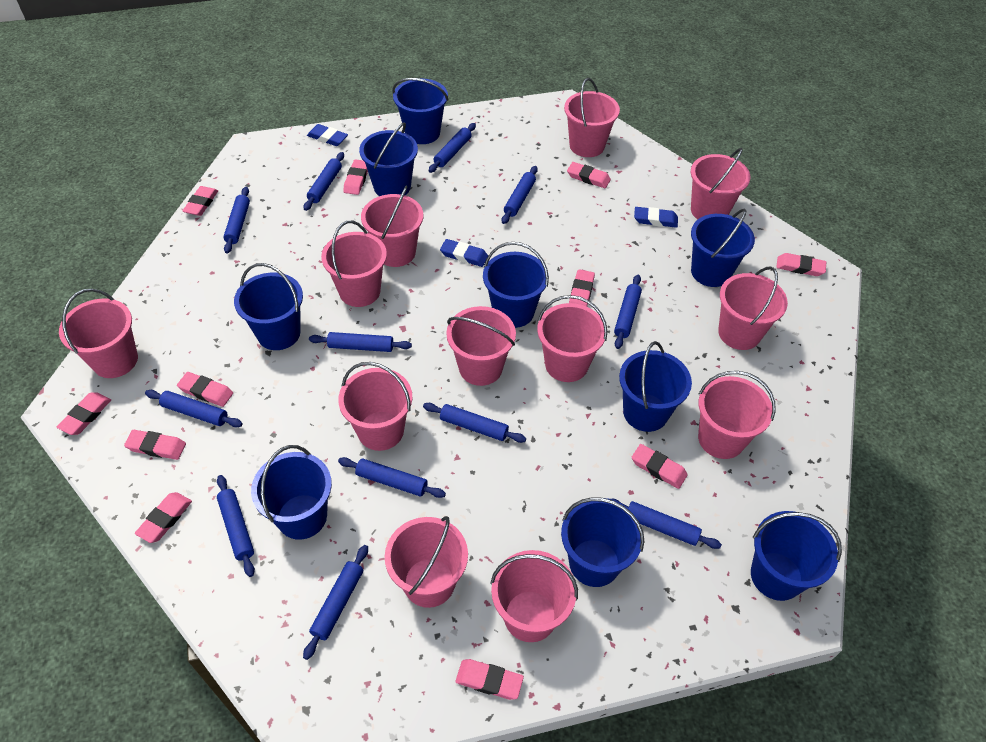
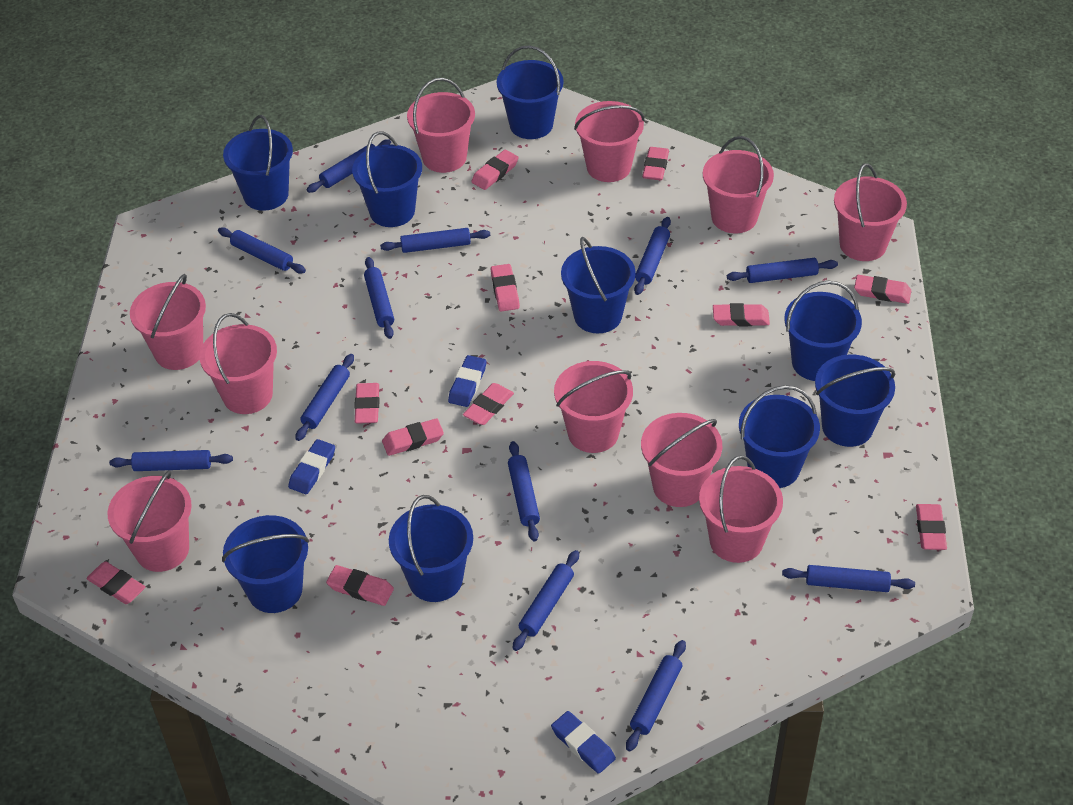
pink bucket: [59,289,138,378] [321,221,387,307] [338,362,412,451] [361,186,423,267] [385,516,468,608] [446,306,516,386] [490,550,578,642] [537,295,608,382] [564,78,620,157] [691,148,750,219] [698,371,776,459] [718,266,788,350] = 12 -> [108,470,192,572] [130,274,206,370] [199,313,277,414] [407,78,475,173] [554,361,633,453] [574,101,645,182] [641,413,722,507] [699,455,783,563] [703,136,774,233] [834,163,907,261] = 10

